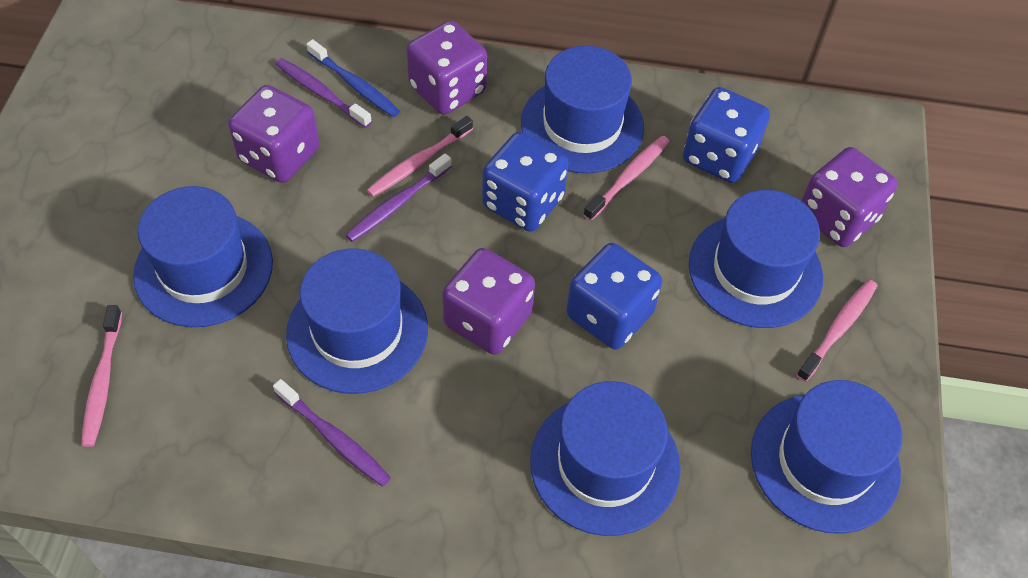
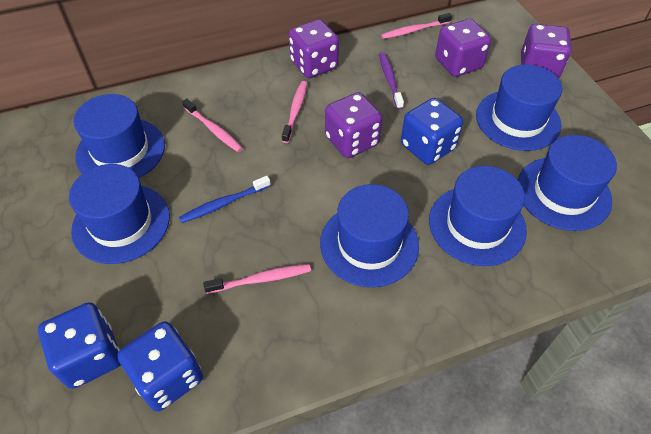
purple toothbrush: [273,379,391,487] [276,58,372,128] [346,153,452,242] = 3 -> [379,52,404,109] = 1

